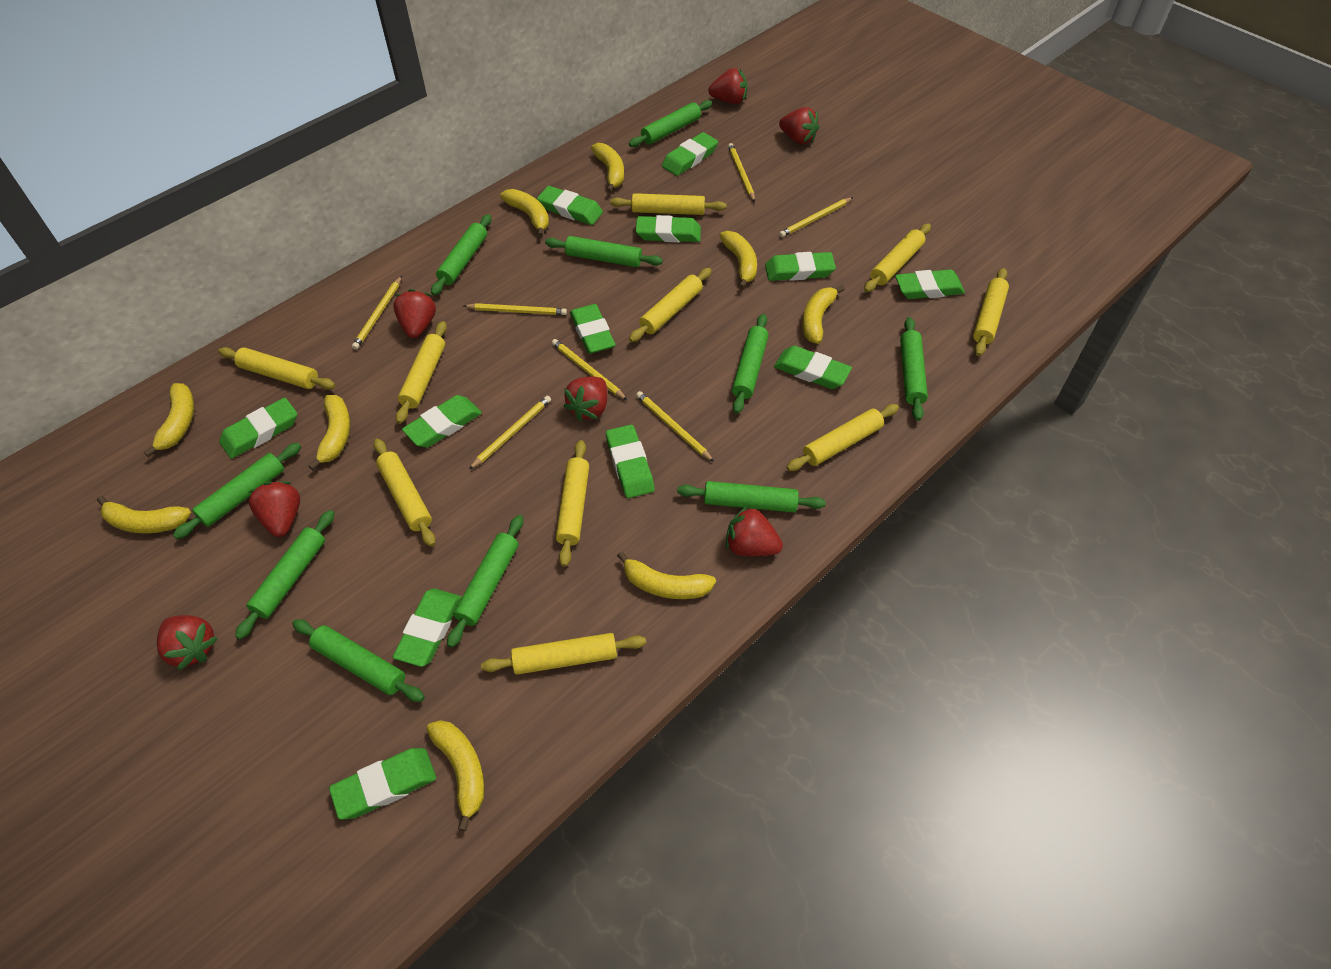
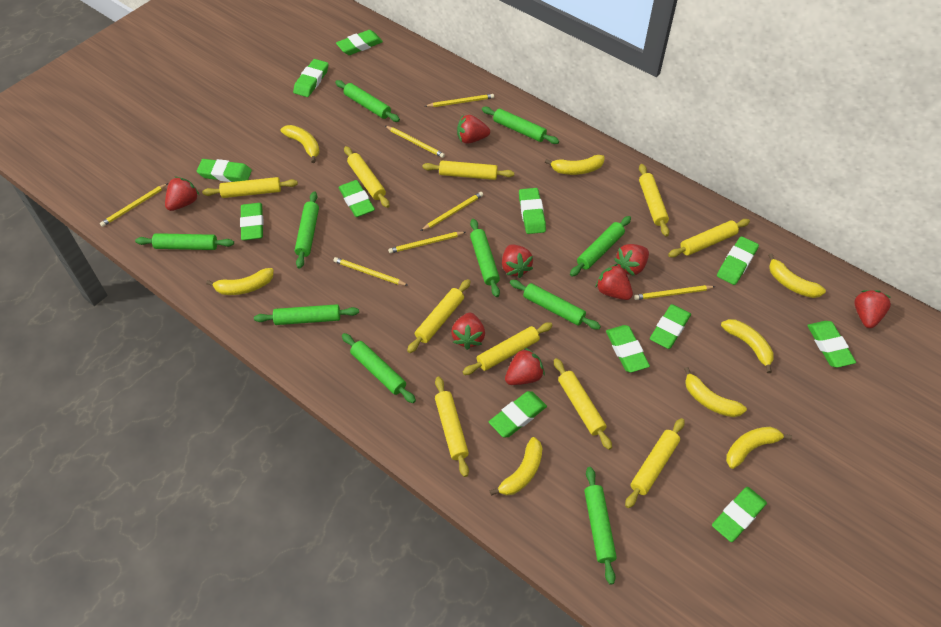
red strawberry: [157,615,218,671] [248,481,300,537] [393,289,436,338] [564,377,607,421] [708,68,748,104] [726,506,783,556] [779,107,819,144] = 7 -> [165,177,199,211] [451,313,485,350] [457,115,490,144] [502,244,533,278] [505,348,545,385] [595,264,633,300] [614,244,649,276] [854,290,891,328] = 8
yellow banana: [97,496,191,533] [144,383,194,457] [308,395,350,470] [426,720,485,831] [500,189,549,237] [591,143,624,193] [617,551,716,599] [719,231,757,289] [802,285,845,344] = 9 -> [206,268,274,295] [281,125,320,163] [490,437,543,496] [545,155,604,175] [684,367,747,417] [721,319,774,373] [726,427,792,469] [768,253,826,298] = 8

